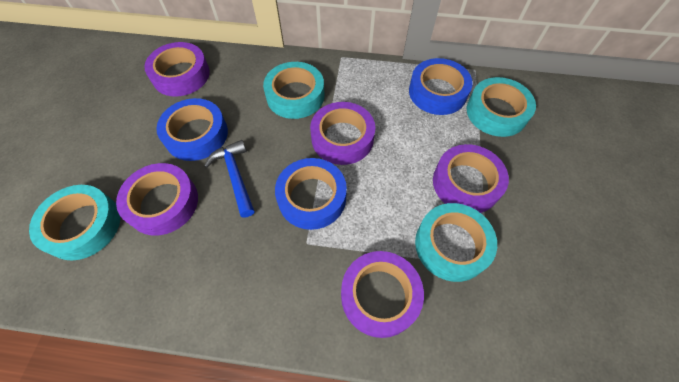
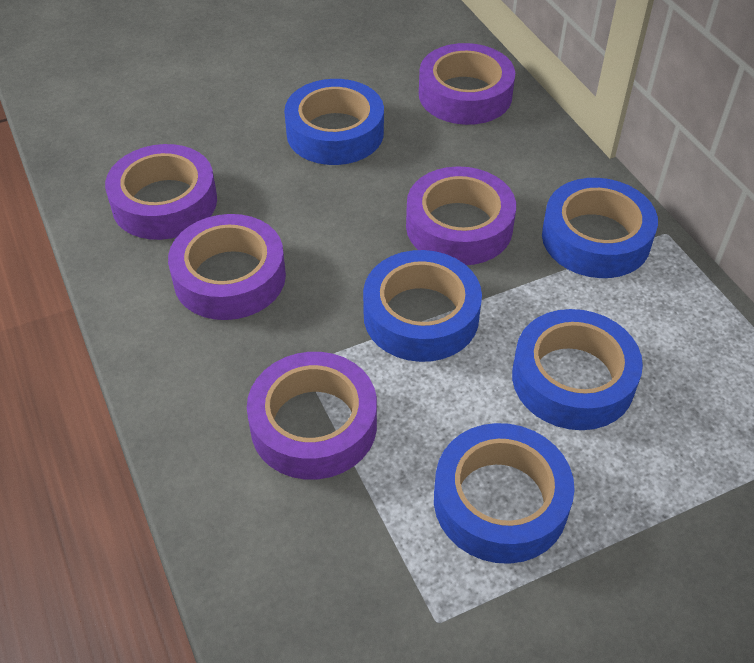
blue hammer: [204,140,255,218] = 1 -> none = 0
blue tape: [156,98,228,161] [275,158,347,230] [409,58,473,115] = 3 -> [284,79,384,165] [363,250,482,362] [434,423,575,564] [512,309,643,430] [542,178,658,278] = 5
turquoise tape: [29,185,121,261] [263,62,325,119] [415,203,497,282] [467,77,536,137] = 4 -> none = 0

